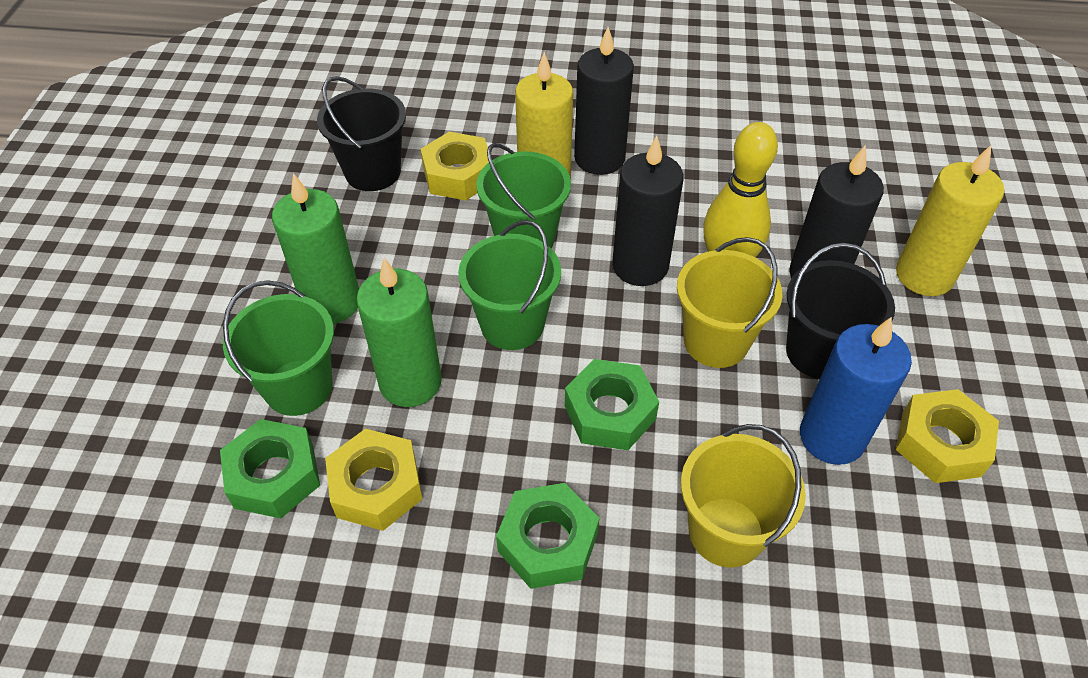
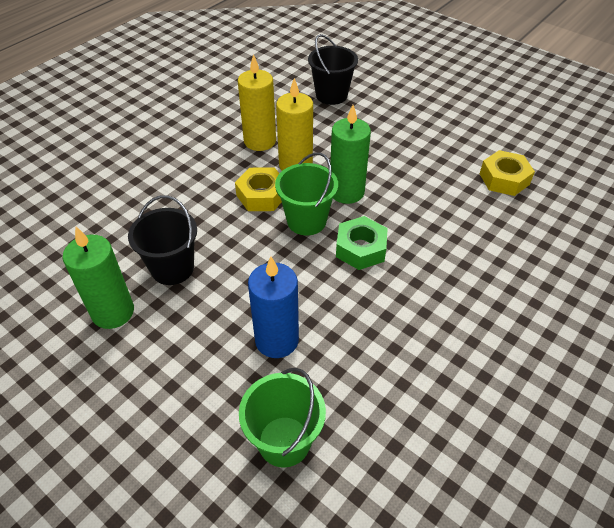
black candle: [574,27,634,175] [612,135,684,286] [789,145,884,278] = 3 -> none = 0
green bucket: [223,280,334,416] [458,220,561,350] [476,143,571,248] = 3 -> [239,368,326,468] [275,152,338,235] = 2
green nut: [220,419,320,519] [496,483,600,589] [565,359,659,450] = 3 -> [336,216,388,270] = 1
yellow bowling pin: [703,122,778,257] = 1 -> none = 0
yellow bucket: [677,237,783,368] [681,424,806,568] = 2 -> none = 0
yellow nut: [325,429,422,531] [421,132,489,201] [896,389,999,483] = 3 -> [235,168,282,211] [480,150,535,196] = 2

